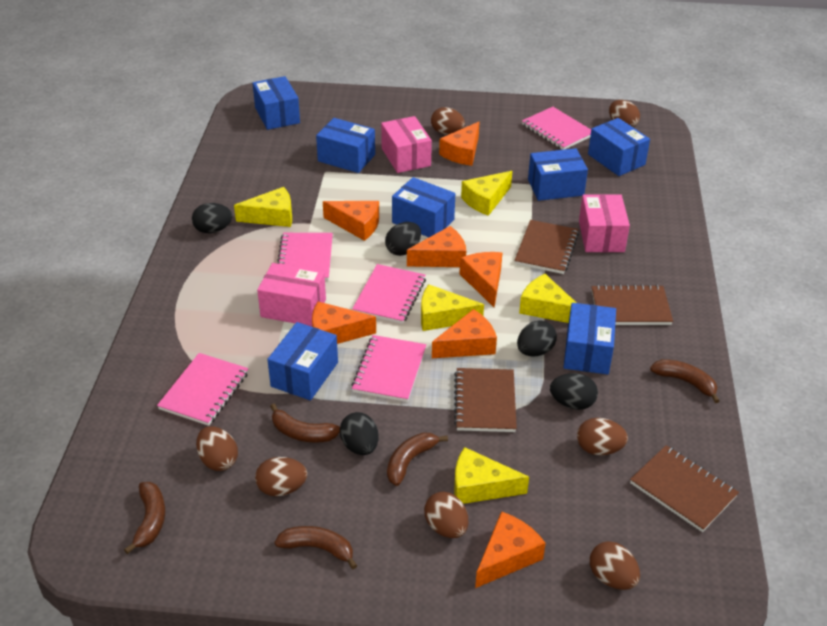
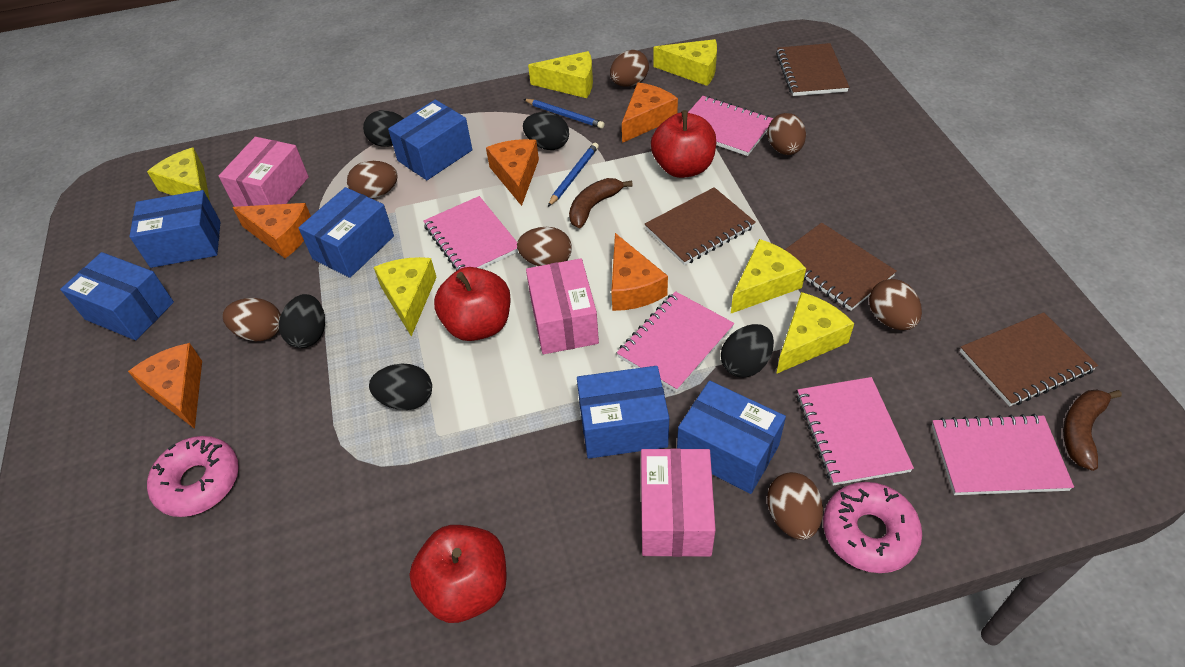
blue box: [253,76,300,130] [267,322,338,401] [316,118,375,173] [392,177,455,237] [528,148,588,201] [563,303,616,375] [588,118,650,176] = 7 -> [60,252,174,340] [129,190,220,268] [298,187,394,278] [388,99,473,180] [577,366,669,458] [677,381,786,494] = 6
blue pencil: none = 0 -> [523,99,604,129] [548,143,599,207] = 2
brown banana: [124,482,165,554] [270,404,340,442] [274,526,357,569] [387,432,448,486] [650,359,719,403] = 5 -> [569,178,633,228] [1063,389,1122,471] = 2
orange cheese: [312,301,376,344] [323,201,379,241] [407,226,466,267] [432,309,497,358] [439,122,480,166] [459,252,502,307] [475,511,546,588] = 7 -> [128,343,202,429] [232,203,311,258] [486,139,539,206] [611,233,668,311] [622,82,678,143] = 5
pink donut: none = 0 -> [147,436,239,517] [823,482,922,573] = 2
red apple: none = 0 -> [409,525,507,623] [434,267,511,341] [651,110,716,178] = 3
yellow cheese: [234,187,292,227] [421,284,484,331] [454,447,529,504] [461,171,512,216] [519,274,577,323] = 5 -> [147,148,210,201] [374,257,437,336] [528,51,593,98] [653,39,717,86] [731,239,806,313] [776,292,854,374] = 6

